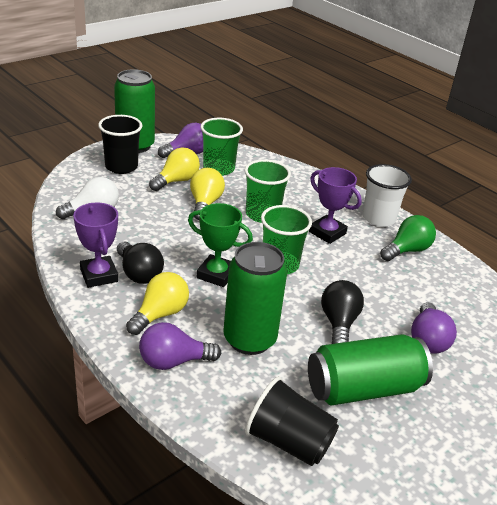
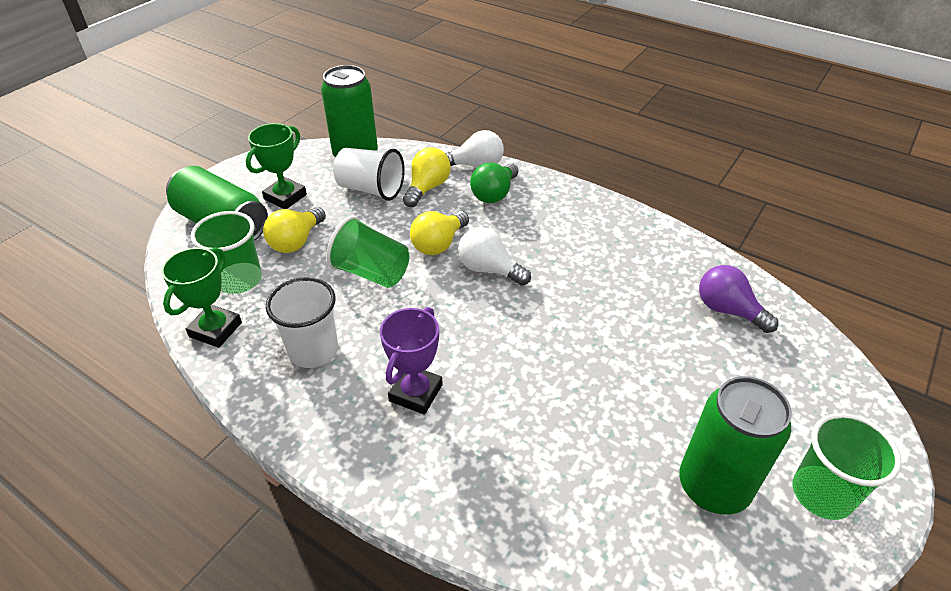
black cup: [98,115,142,174] [245,376,339,466] = 2 -> none = 0
black light bulb: [117,241,164,284] [321,280,364,344] = 2 -> none = 0
green trophy: [188,203,253,287] = 1 -> [161,248,242,348] [246,123,307,209] = 2
purple light bulb: [139,322,221,370] [158,123,203,158] [411,302,457,354] = 3 -> [699,265,778,333] = 1
purple trophy: [73,203,118,288] [309,167,362,244] = 2 -> [380,307,443,415] = 1
white cup: [362,164,412,227] = 1 -> [266,277,338,368] [333,148,405,201] = 2
white light bulb: [56,177,119,219] = 1 -> [445,130,504,167] [458,227,531,286] = 2

